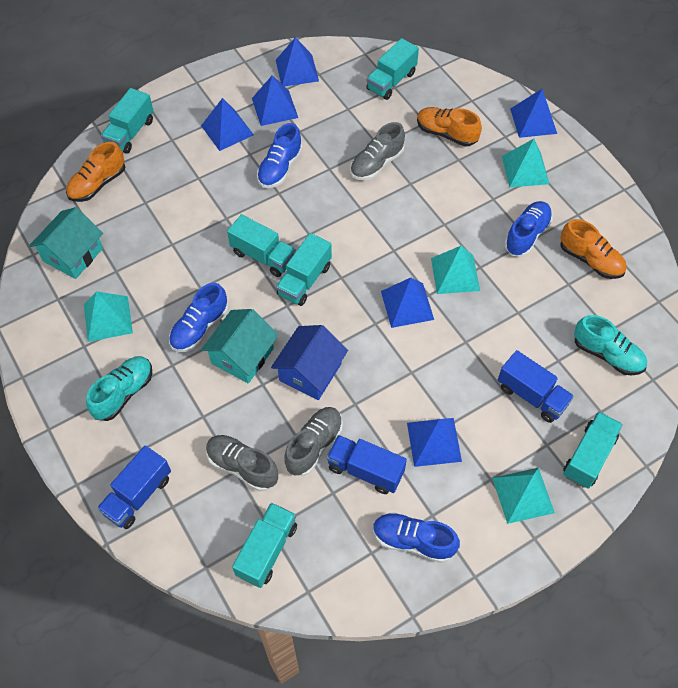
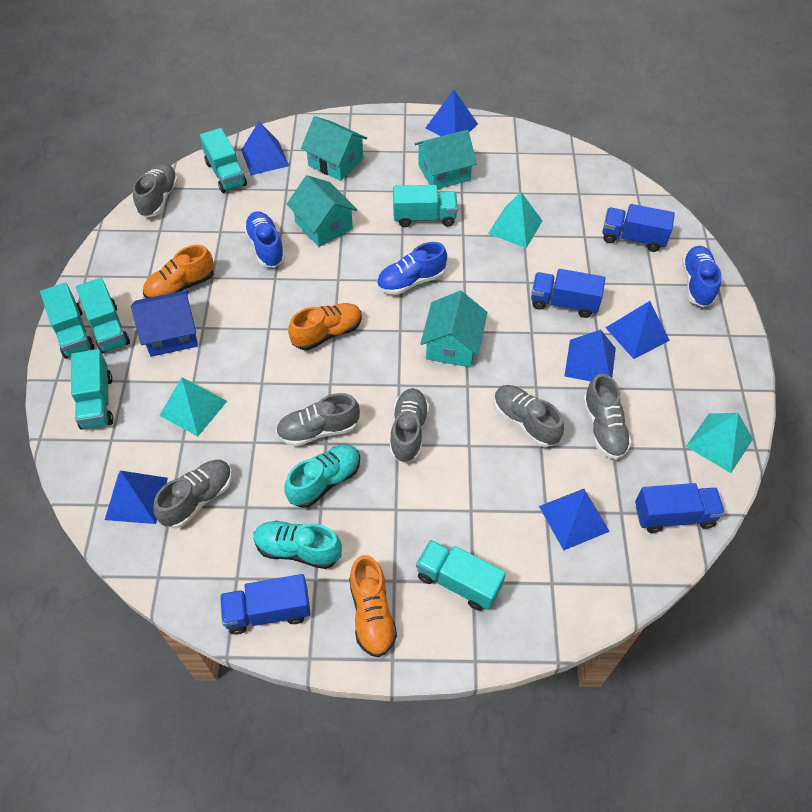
blue shoe: [169,283,228,352] [257,123,303,188] [373,512,460,563] [504,201,553,257] = 4 -> [244,211,285,267] [377,242,447,295] [682,246,722,307] = 3
blue truck: [97,445,171,529] [327,435,407,494] [498,350,574,423] = 3 -> [220,574,311,635] [531,269,605,318] [602,204,675,252] [635,483,725,533] = 4
grey shoe: [206,435,278,491] [284,407,343,476] [350,122,405,180] = 3 -> [133,163,178,218] [153,460,232,529] [276,393,360,446] [390,388,429,463] [494,385,564,447] [583,374,632,460] = 6
turquoise house: [29,207,103,279] [201,309,278,384] = 2 -> [287,175,357,247] [301,116,367,181] [415,130,477,189] [420,291,488,367] = 4
turquoise pyramid: [84,291,133,342] [431,246,480,294] [492,468,555,524] [502,139,549,188] = 4 -> [159,377,227,436] [488,192,542,248] [686,413,753,473] = 3

